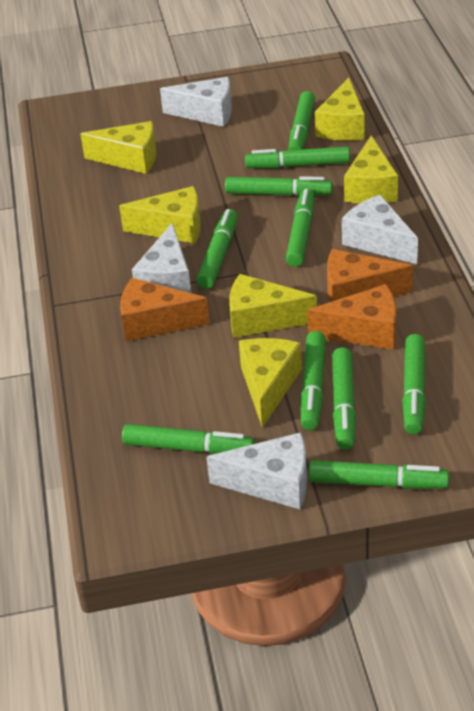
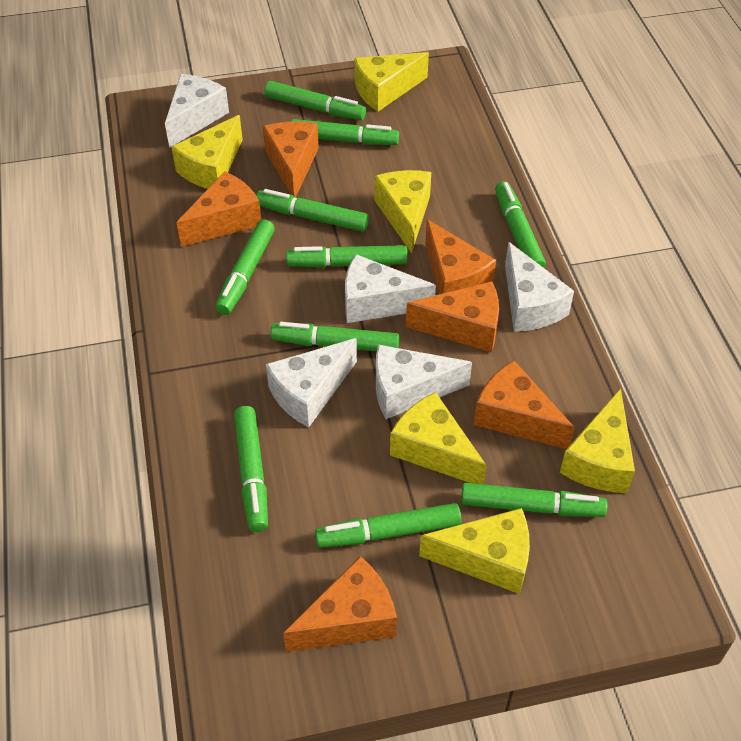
orange cheese: [120,278,210,342] [307,284,396,350] [327,249,413,302] = 3 -> [176,171,261,247] [263,121,319,198] [283,556,397,652] [406,281,499,352] [425,219,496,294] [474,361,575,449] = 6
white cheese: [132,223,191,293] [160,77,232,127] [206,432,307,509] [342,195,418,264] = 4 -> [165,74,229,148] [266,338,357,427] [345,254,436,323] [376,345,472,419] [505,242,574,332] = 5

